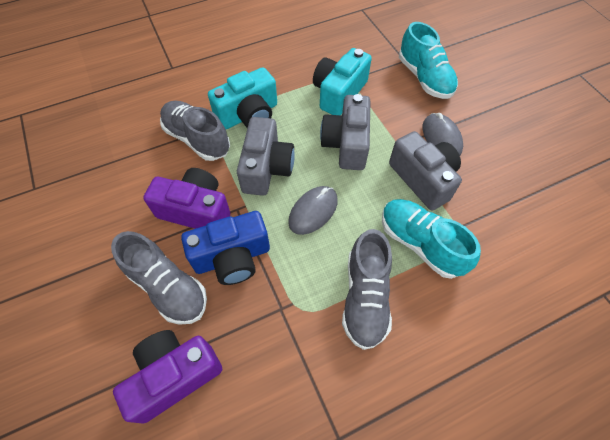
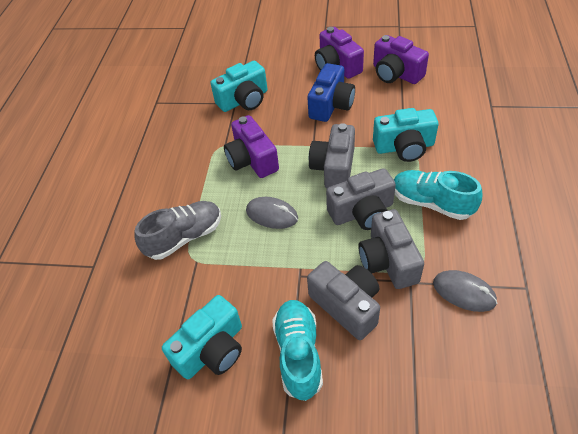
grey camera: [237,117,295,196] [320,94,370,170] [389,131,462,211] = 3 -> [307,261,380,340] [309,123,355,188] [326,168,396,230] [359,209,424,289] = 4
grey shoe: [111,231,207,325] [160,101,230,161] [342,229,392,350] = 3 -> [134,201,221,260] = 1
purple camera: [113,330,222,424] [143,168,230,229] = 2 -> [224,115,279,178] [315,27,364,79] [373,35,429,84] = 3
turquoise camera: [208,67,277,129] [313,48,372,115] = 2 -> [162,295,242,379] [210,61,267,112] [373,108,439,162] = 3

